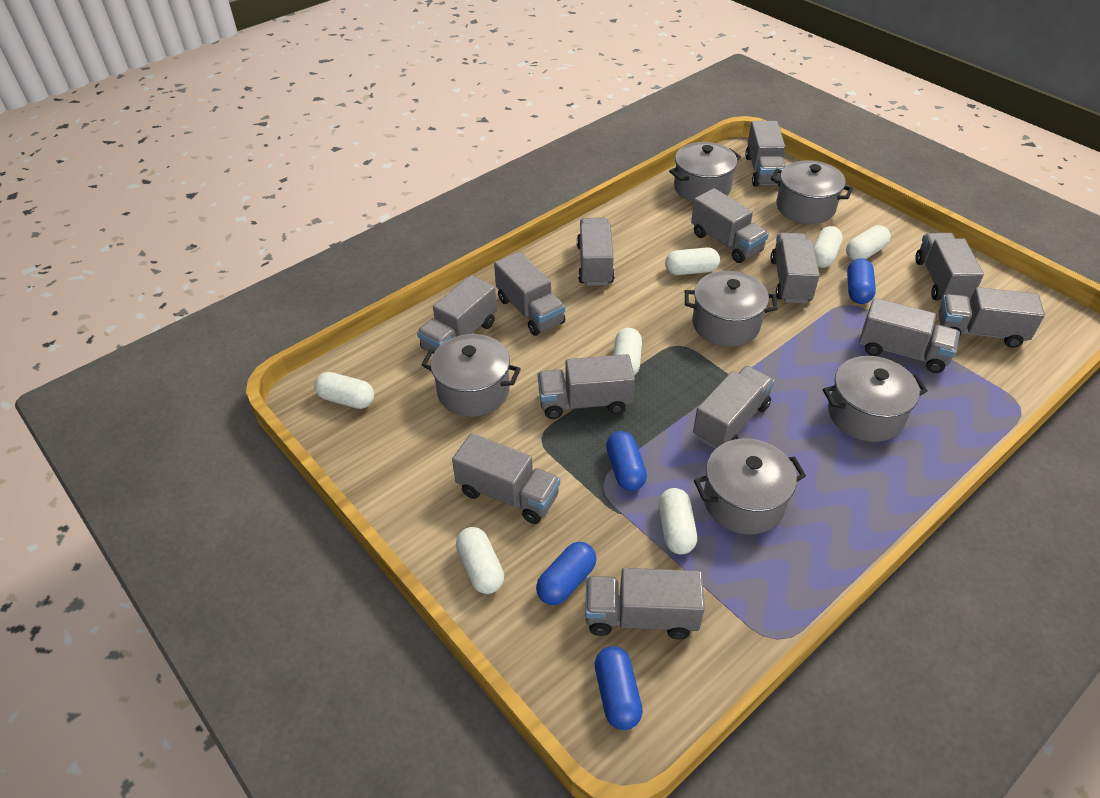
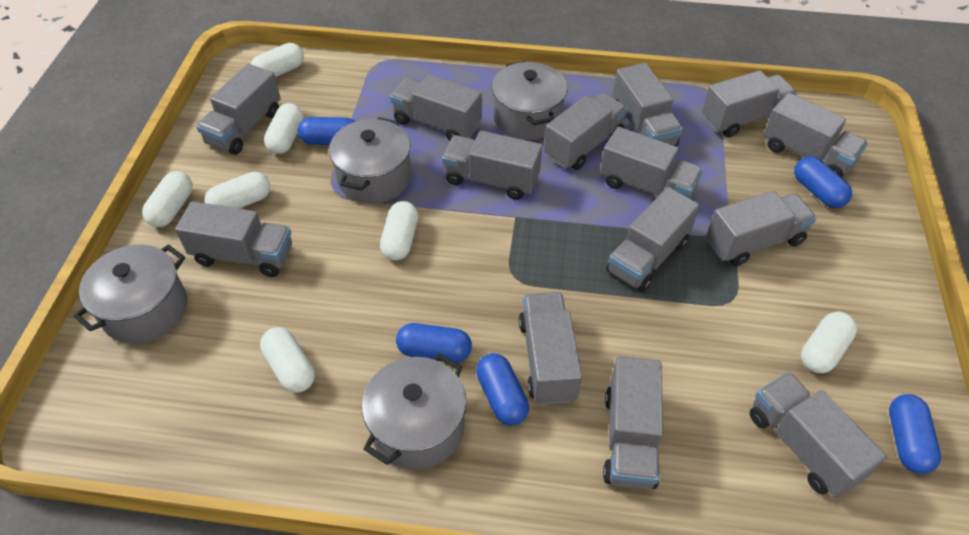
blue capsule: [536,542,597,605] [595,646,643,730] [606,431,647,491] [847,258,876,304] = 4 -> [298,117,355,145] [396,323,472,363] [476,353,529,426] [794,156,852,208] [889,394,941,474] = 5
grey pot: [421,334,521,417] [669,142,741,202] [685,271,778,347] [694,439,806,534] [771,160,853,224] [823,356,928,442] = 6 -> [73,244,187,344] [329,117,411,204] [362,353,466,470] [492,61,568,140] = 4
grey truck: [417,275,497,351] [452,433,560,524] [494,252,565,336] [538,354,635,419] [577,218,615,286] [585,568,705,639] [691,188,769,263] [693,366,775,449] [745,121,786,187] [771,233,820,303] [859,298,960,373] [915,233,984,300] [938,287,1045,348] = 13 -> [175,201,292,277] [196,64,281,155] [390,75,482,141] [442,131,542,200] [519,292,582,405] [544,93,627,170] [600,127,703,199] [603,356,663,490] [606,187,700,292] [613,63,683,146] [702,70,797,138] [707,191,817,266] [750,372,887,498] [763,93,868,177] = 14

